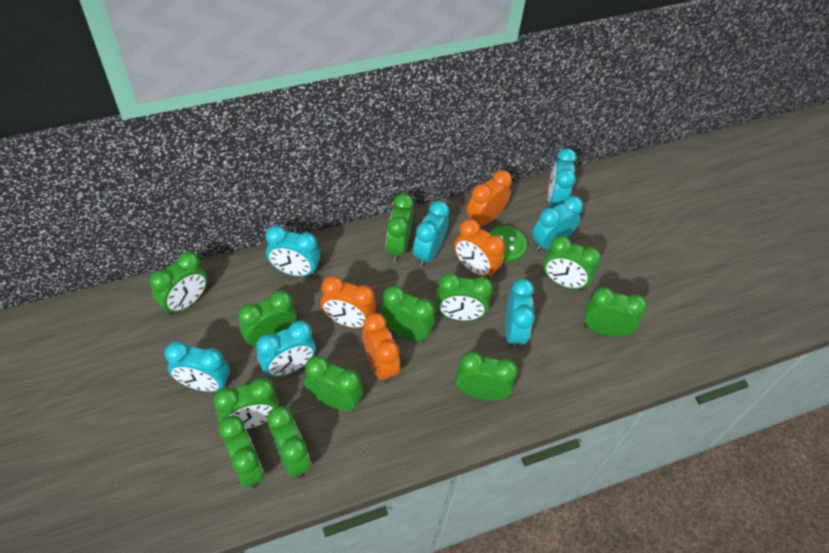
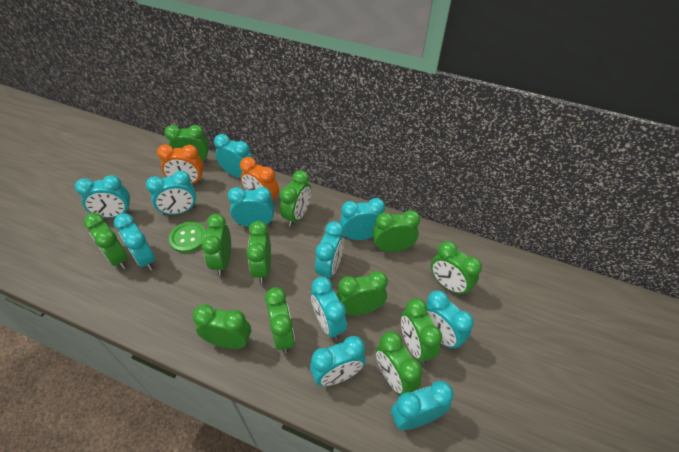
orange clock: [320,276,376,328] [362,313,400,384] [454,219,505,280] [466,170,512,226] = 4 -> [157,144,204,184] [240,157,279,205] = 2
turquoise clock: [165,341,230,392] [256,321,316,377] [265,225,320,276] [413,201,450,267] [505,279,535,350] [532,196,583,252] [548,148,577,207] = 7 -> [75,175,132,218] [114,213,155,270] [146,171,196,215] [214,134,253,178] [228,187,274,227] [310,336,366,386] [311,277,347,340] [315,221,344,278] [340,198,385,240] [391,381,454,430] [426,290,474,349] = 11

